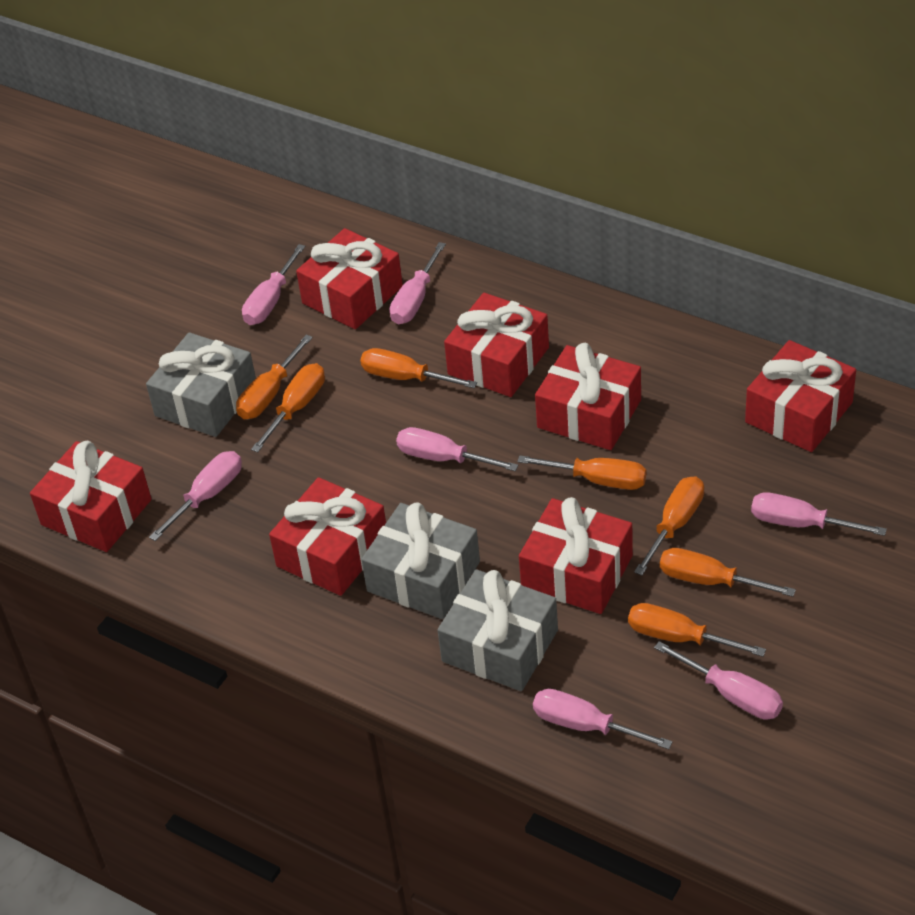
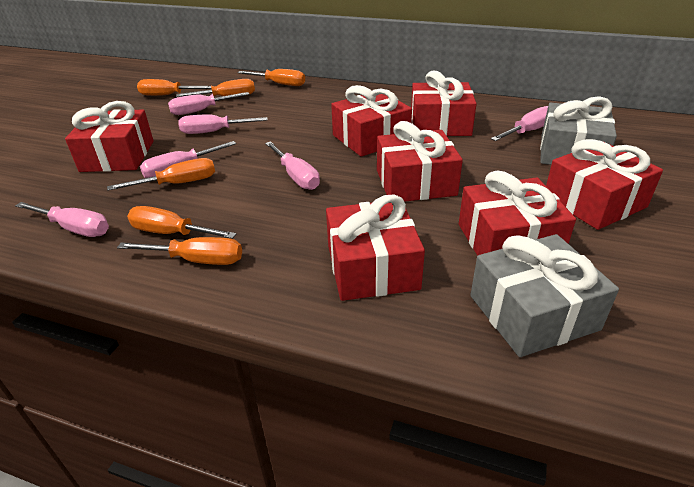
grey gift: [146,332,256,437] [361,502,480,619] [438,569,558,691] = 3 -> [470,234,619,357] [540,96,617,165] = 2
orange screwdriver: [236,334,313,419] [251,363,325,452] [360,348,477,388] [517,455,646,490] [628,603,766,657] [634,476,704,575] [660,548,796,597] = 7 -> [107,158,215,190] [117,237,242,265] [127,206,236,239] [137,79,212,96] [176,79,255,97] [237,69,305,86] = 6
pink screwdriver: [149,451,242,541] [242,244,305,325] [390,242,446,324] [396,427,519,471] [533,689,673,749] [654,641,783,720] [751,492,887,536] = 7 -> [15,202,109,237] [140,141,236,178] [168,92,250,115] [178,114,268,134] [265,141,320,190] [491,106,548,141] = 6

